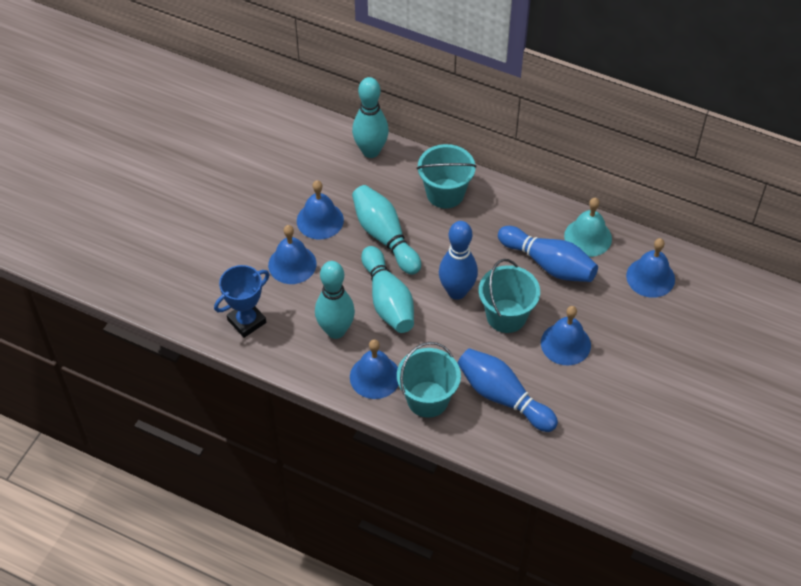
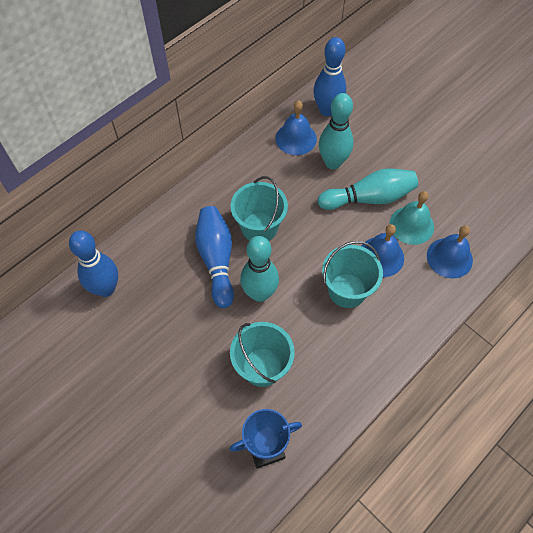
blue bell: [268,225,317,284] [297,180,344,239] [350,339,399,399] [541,306,591,365] [626,238,675,298] = 5 -> [276,100,317,155] [362,224,404,277] [427,225,473,279] = 3
turquoise bowling pin: [315,261,355,339] [352,77,389,158] [352,185,421,275] [361,246,414,333] = 4 -> [240,236,279,302] [318,168,418,210] [319,93,353,169] = 3

